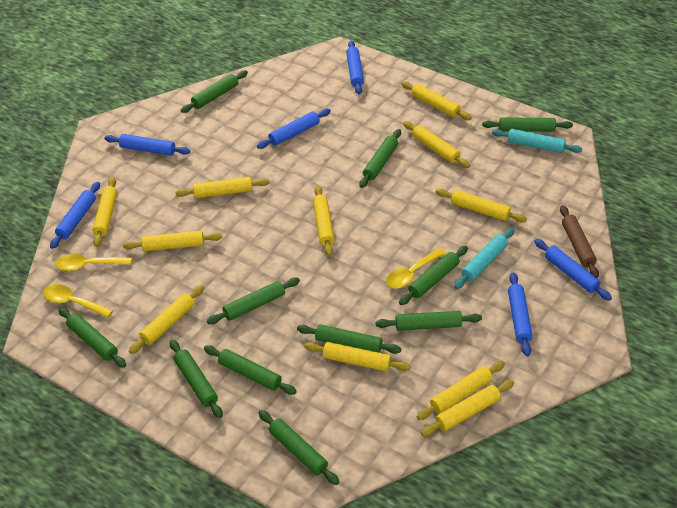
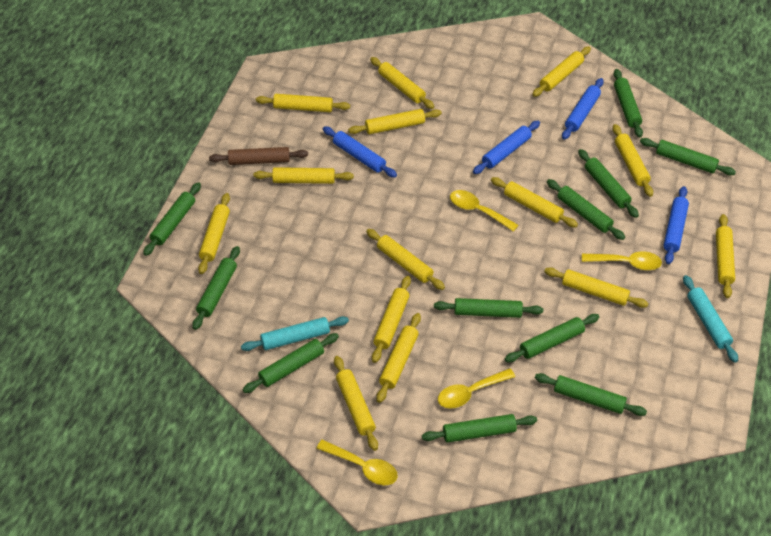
blue rolling pin: [50,182,100,249] [105,134,190,156] [257,109,331,149] [346,41,364,94] [508,273,533,356] [534,239,612,301] = 6 -> [323,126,397,178] [473,121,540,174] [562,78,604,140] [664,186,689,264] = 4
yellow rolling pin: [93,177,117,247] [123,231,222,251] [129,285,204,354] [175,177,270,198] [304,342,411,371] [313,186,335,256] [401,81,472,120] [403,121,470,168] [416,361,505,420] [421,380,514,436] [436,189,527,222] = 11 -> [198,193,230,274] [253,167,354,184] [256,94,350,112] [334,356,378,451] [348,109,442,134] [366,229,445,290] [370,57,434,109] [372,276,411,363] [376,313,421,403] [491,177,578,227] [532,46,591,97] [544,267,649,308] [612,124,653,197] [716,214,735,298] = 14
yellow spoon: [43,284,113,318] [55,254,131,271] [386,248,446,288] = 3 -> [316,440,398,485] [438,368,515,409] [450,190,519,232] [582,251,662,270] = 4

